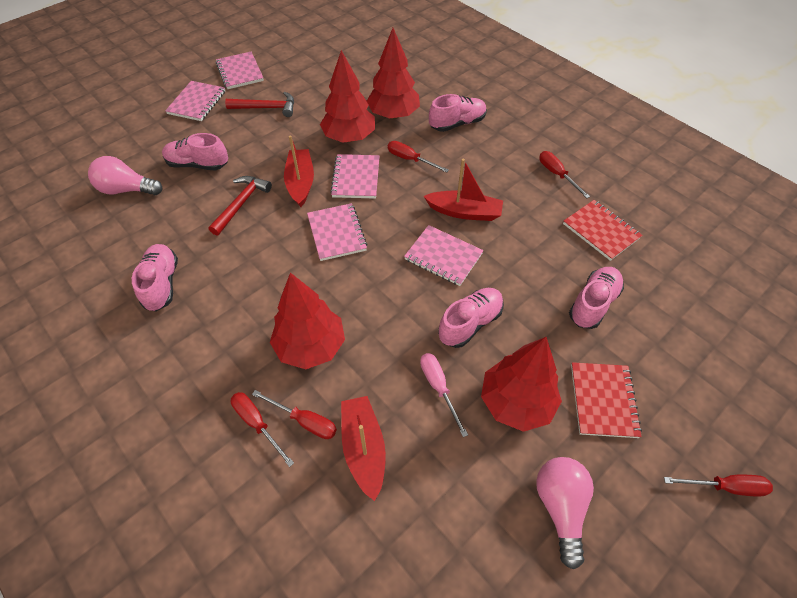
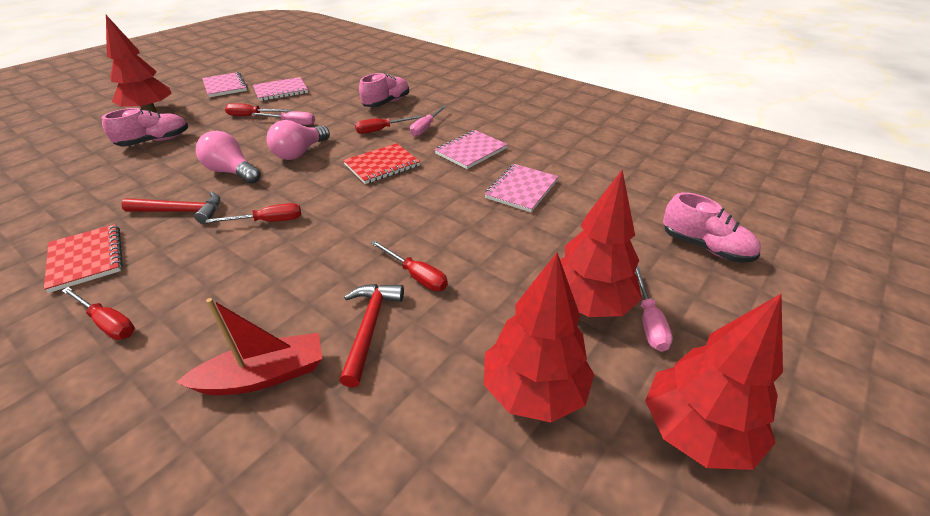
pink notebook: [165,81,225,121] [216,52,264,89] [307,203,368,261] [330,154,380,199] [404,225,484,286] = 5 -> [202,72,248,97] [253,77,308,101] [435,130,508,169] [485,164,558,212] = 4
pink screwdriver: [420,353,468,437] = 1 -> [251,111,315,125] [410,105,447,137] [635,266,673,352] = 3
pink shoe: [132,244,178,311] [162,133,228,170] [429,94,487,132] [438,288,504,348] [569,267,624,329] = 5 -> [102,108,188,146] [359,73,409,107] [663,192,761,263] = 3
red boat: [284,136,314,207] [341,396,386,501] [423,159,503,221] = 3 -> [176,298,322,395] = 1

